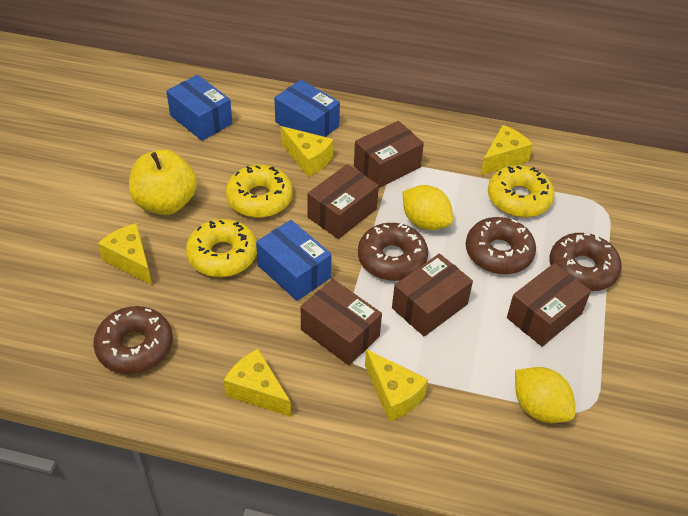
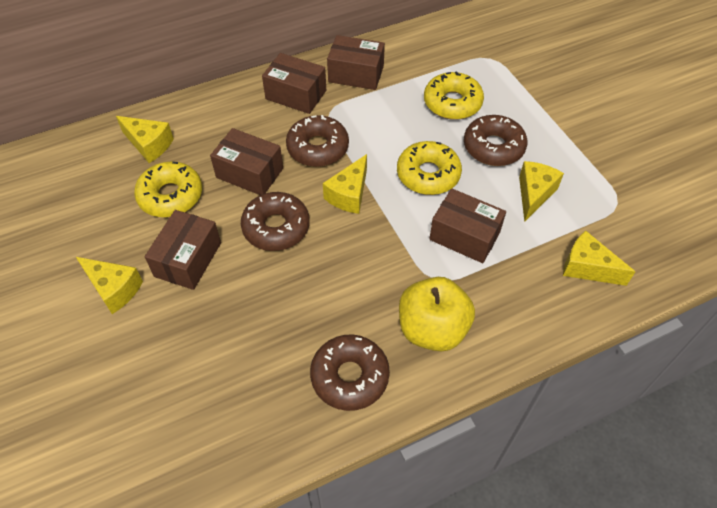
blue box: [166,75,232,141] [256,220,332,301] [274,80,340,137] = 3 -> none = 0
yellow lemon: [403,185,453,230] [515,367,575,423] = 2 -> none = 0

